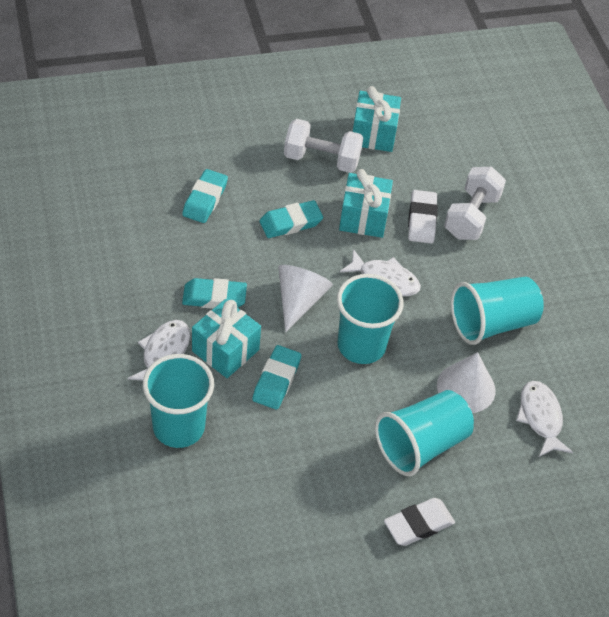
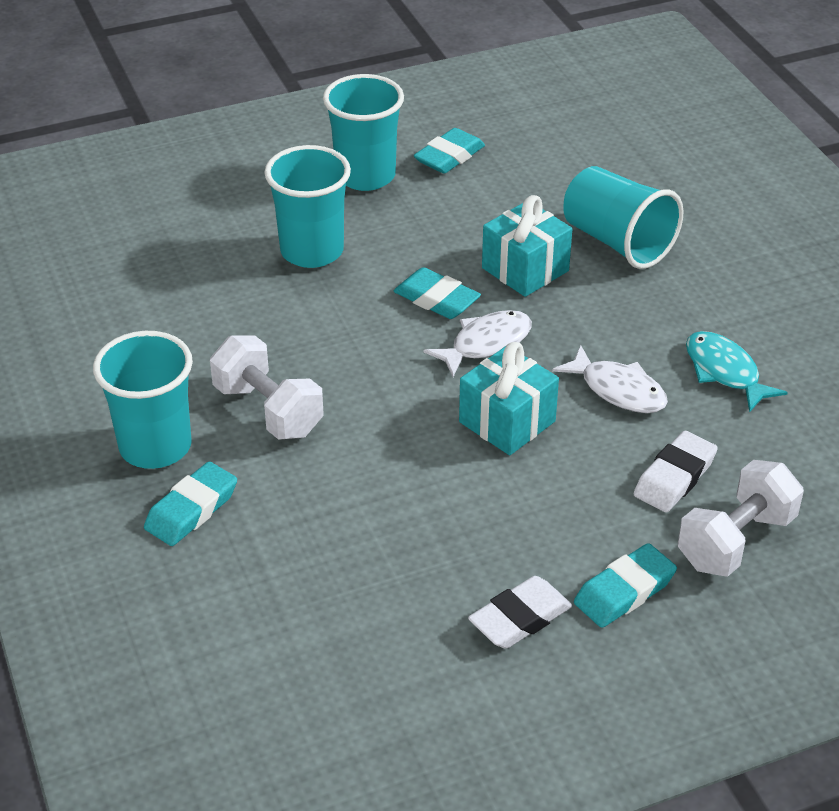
turquoise fish: none = 0 -> [686,331,788,412] = 1
turquoise gift: [192,299,261,378] [339,169,393,238] [352,86,401,152] = 3 -> [459,342,559,455] [482,195,572,297] = 2
white cone: [278,265,333,333] [437,352,496,413] = 2 -> none = 0
white fish: [128,320,190,381] [340,249,421,296] [516,381,573,457] = 3 -> [424,310,532,377] [552,345,668,413] = 2

